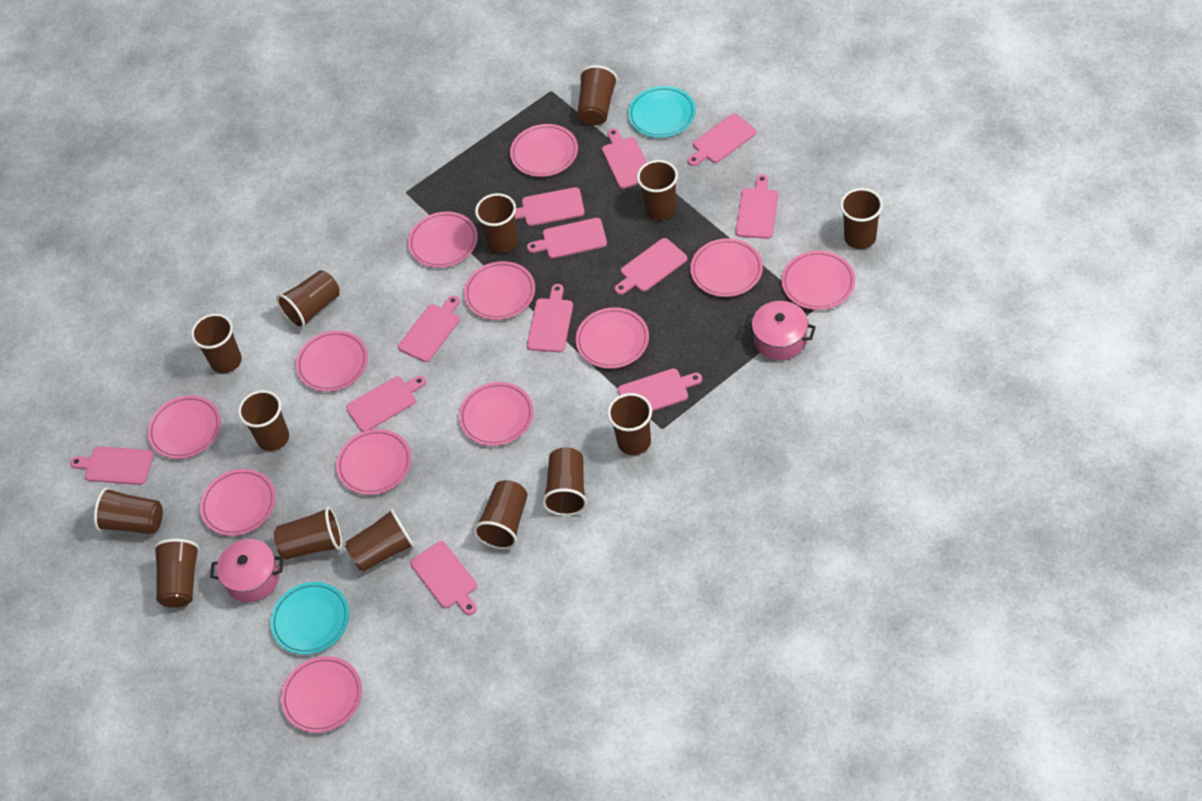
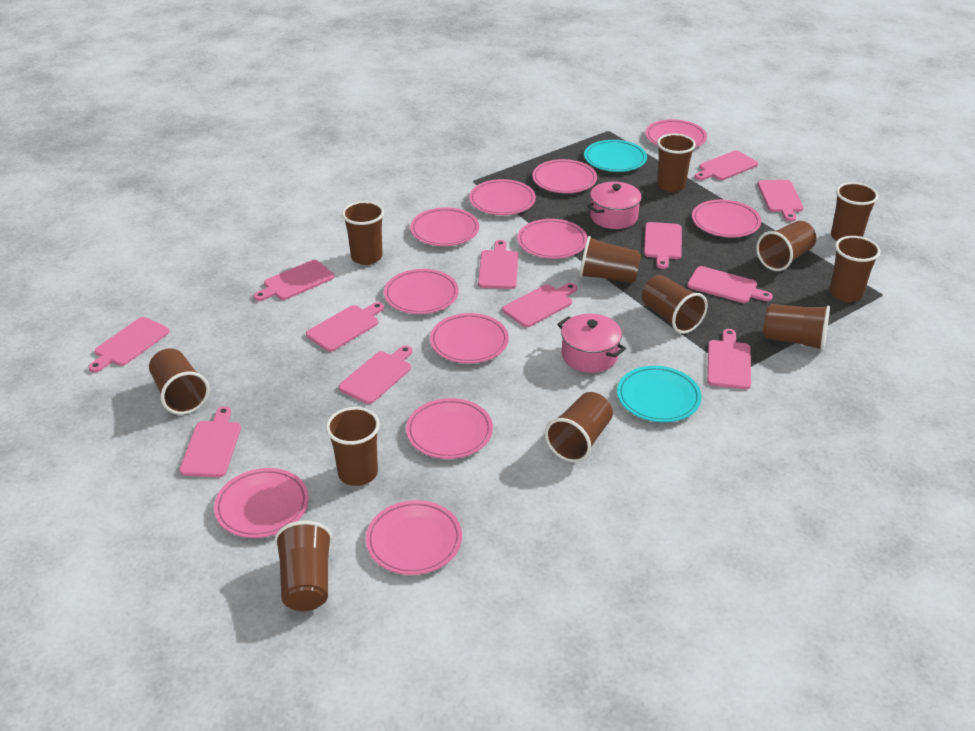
brown cup: [94,487,163,534] [154,539,200,608] [191,314,242,373] [238,390,289,451] [274,507,342,560] [276,270,340,329] [345,508,415,572] [473,480,528,549] [475,193,518,253] [542,447,587,516] [577,65,618,125] [607,393,652,455] [637,160,678,220] [840,188,883,249] = 14 -> [149,348,209,415] [275,521,332,611] [326,407,380,486] [342,201,384,265] [545,392,613,462] [579,236,641,283] [642,275,708,334] [657,134,696,192] [756,221,816,271] [763,304,830,351] [830,236,881,302] [831,182,878,241] = 12
pink plate: [148,395,221,459] [200,469,276,536] [281,656,362,733] [296,331,368,392] [336,429,411,495] [408,211,478,268] [459,382,534,446] [464,261,535,320] [510,124,578,177] [576,307,649,369] [690,238,763,297] [782,251,855,310] = 12 -> [214,468,309,538] [366,500,462,575] [384,269,459,314] [406,398,493,459] [410,208,479,246] [430,313,509,363] [469,179,536,215] [517,219,587,259] [532,159,597,193] [645,119,707,148] [692,200,761,238] = 11

